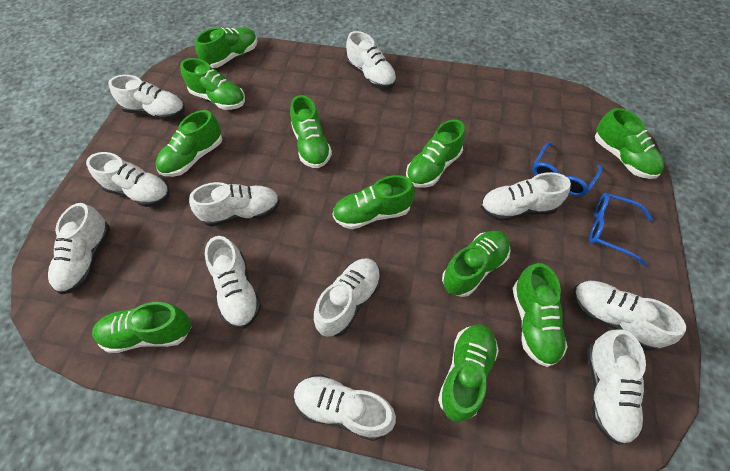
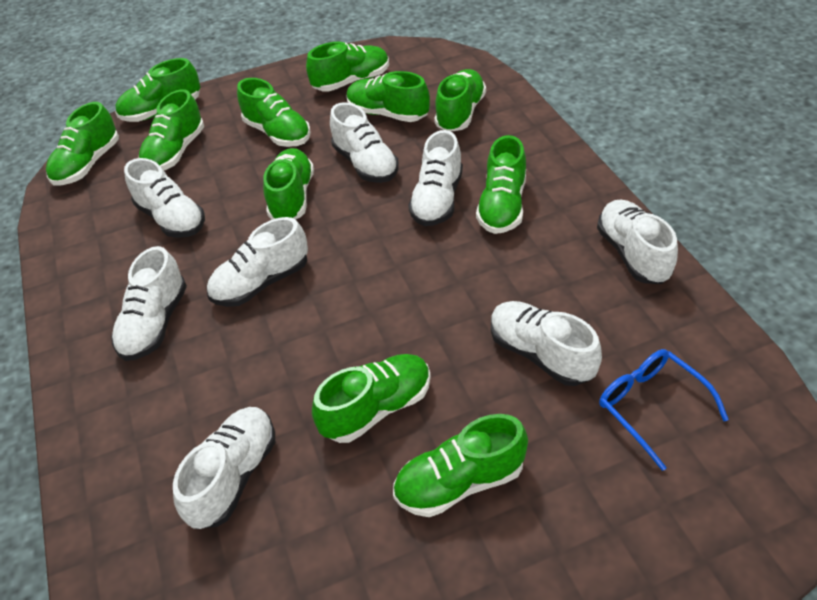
blue glasses: [533,142,603,196] [589,193,653,266] = 2 -> [599,349,729,471] = 1
white shoe: [48,203,110,295] [86,152,170,207] [108,75,185,120] [189,182,280,227] [205,236,261,329] [294,374,396,441] [314,258,381,337] [346,31,397,89] [481,172,571,221] [573,281,686,350] [587,329,646,445] = 11 -> [111,246,187,361] [124,158,205,238] [173,407,275,529] [207,217,308,307] [330,103,399,183] [408,130,463,226] [491,301,602,386] [597,200,678,284] = 8

